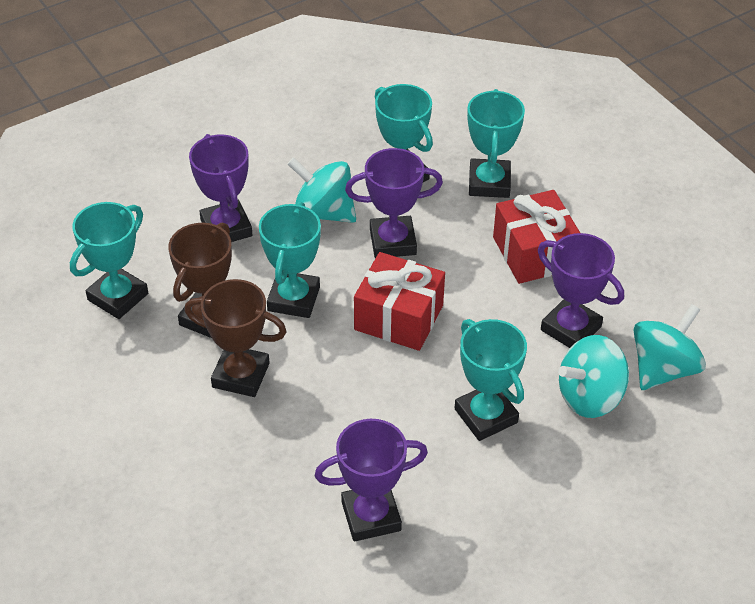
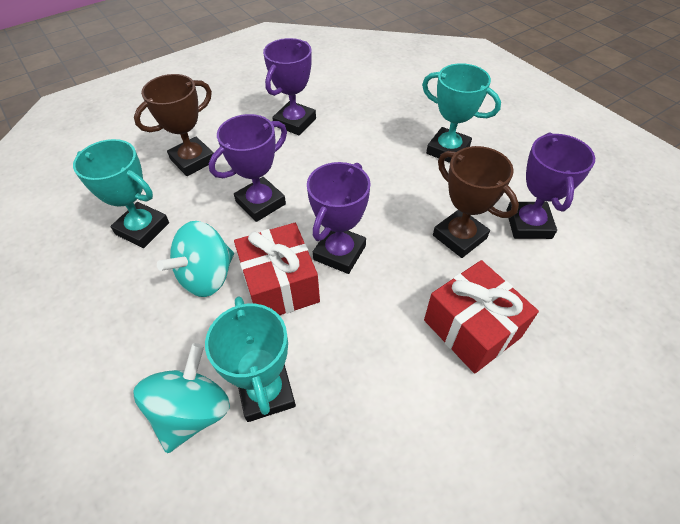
turquoise spinning top: [287,157,356,223] [558,335,629,418] [634,304,706,390] = 3 -> [133,343,230,453] [157,221,234,297] = 2
turquoise trophy: [70,202,148,319] [259,202,321,318] [375,84,433,182] [455,319,527,441] [467,89,525,198] = 5 -> [73,139,169,248] [205,296,296,422] [422,63,501,163] = 3

